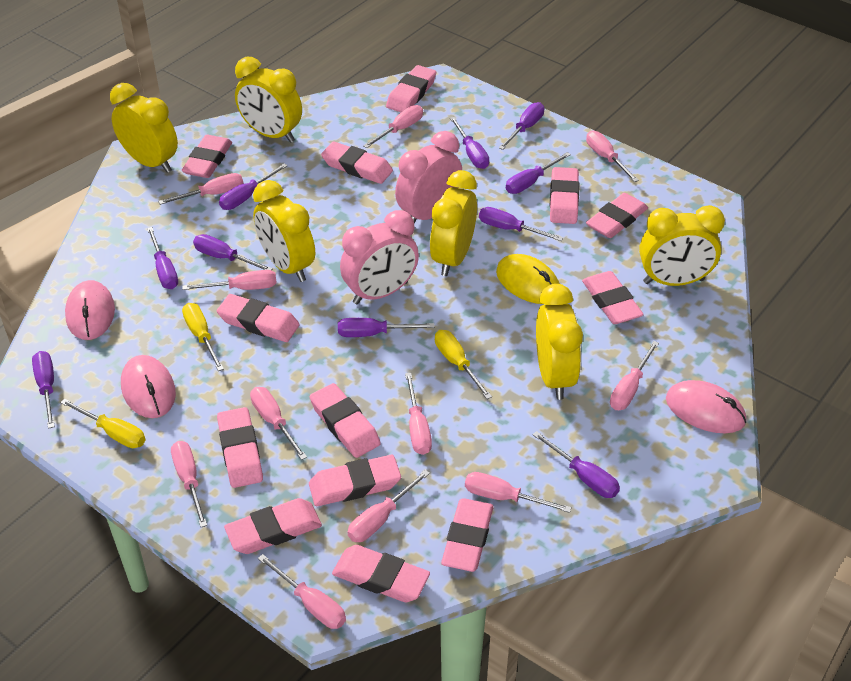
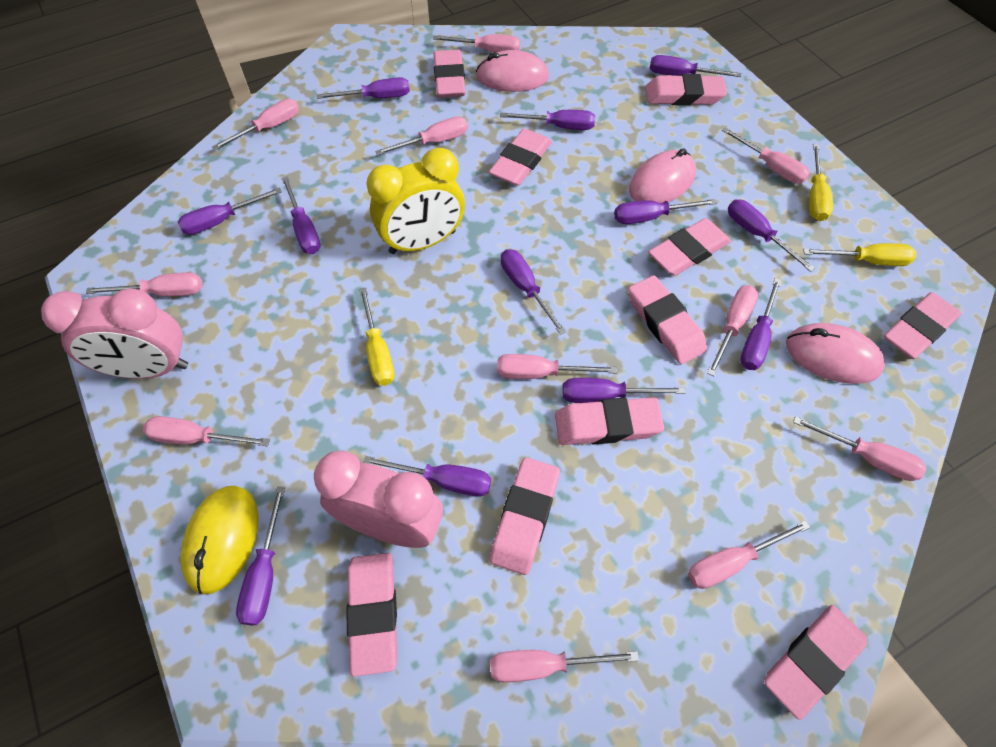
pink eraser: [182,135,232,178] [217,294,300,342] [217,407,263,488] [224,498,322,554] [309,455,401,506] [310,383,381,458] [321,142,393,184] [332,545,430,602] [386,65,436,112] [441,498,494,572] [550,167,579,224] [582,271,644,324] [586,193,648,238] = 13 -> [346,553,398,677] [433,50,465,98] [489,129,552,186] [490,457,560,575] [555,397,664,445] [628,275,707,364] [645,74,727,106] [648,218,731,276] [764,605,867,720] [884,292,961,359] = 10
purple screwdriver: [32,351,55,429] [147,227,178,289] [193,234,273,270] [219,164,288,210] [338,318,434,337] [450,117,489,169] [479,207,563,241] [499,102,544,150] [506,152,571,194] [533,431,620,498] = 10 -> [178,188,282,235] [236,486,285,625] [281,177,321,254] [316,77,410,99] [363,456,491,496] [500,110,595,130] [501,249,566,335] [563,378,685,403] [614,199,717,224] [650,55,741,77] [728,200,815,272] [740,278,782,370] = 12
yellow clock: [110,83,178,173] [235,57,302,143] [253,180,315,282] [430,170,477,276] [536,284,583,400] [639,205,725,286] = 6 -> [366,148,465,254] = 1

